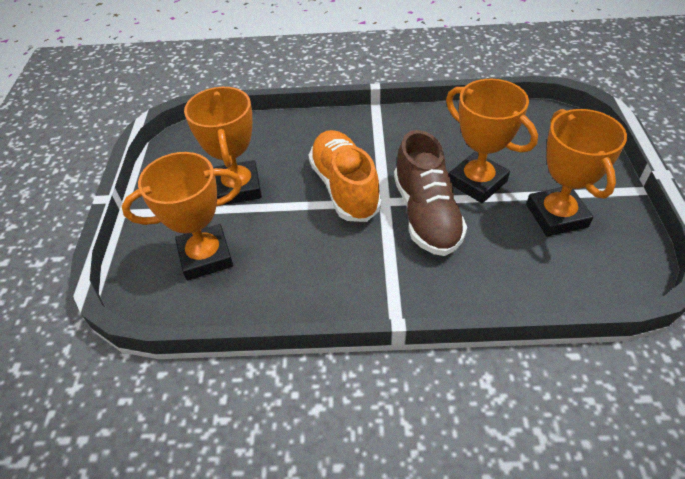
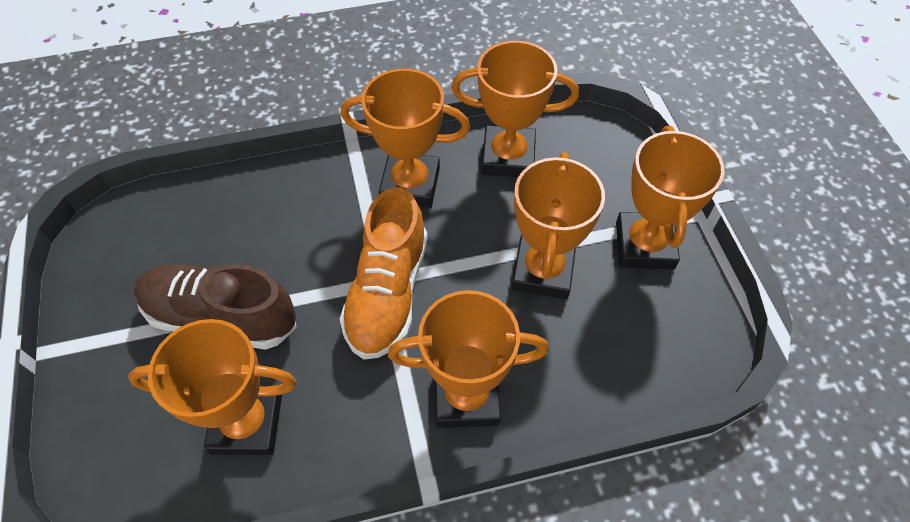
orange trophy: [122,152,242,281] [184,87,262,205] [446,79,538,203] [526,109,627,236] = 4 -> [128,319,296,455] [341,69,470,208] [388,290,549,428] [451,41,579,177] [512,152,605,299] [616,126,725,270] = 6

